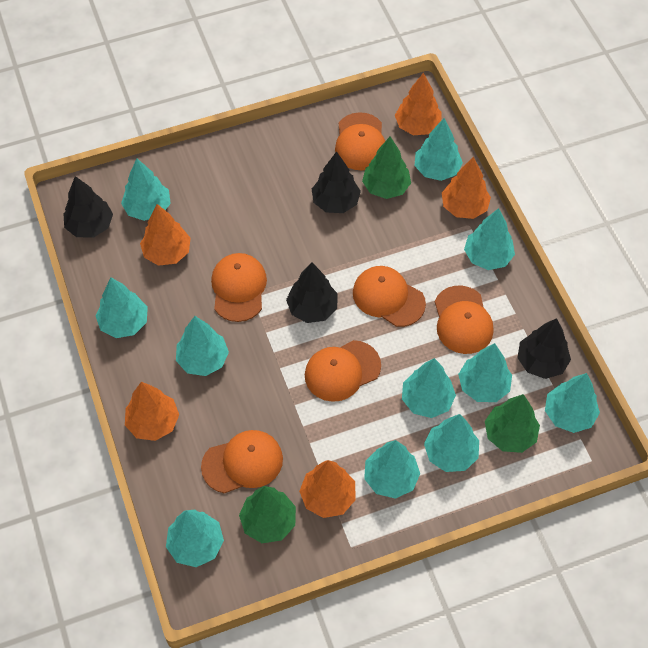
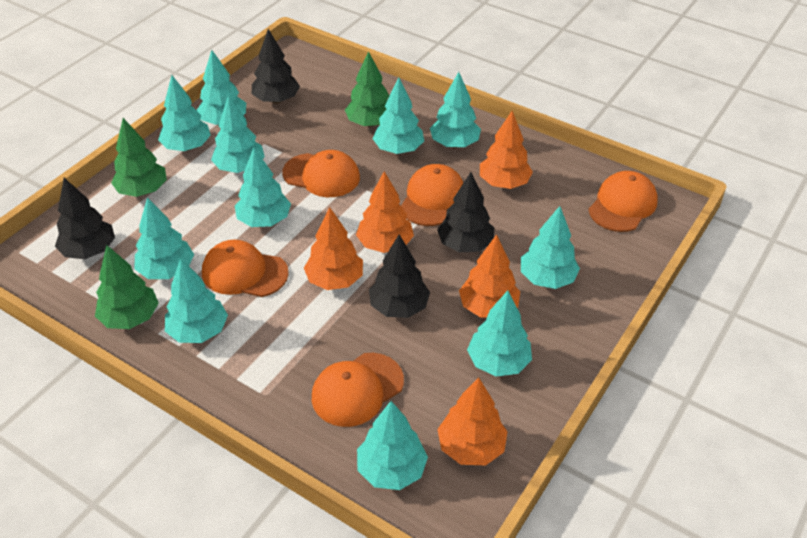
orange cap: [201,430,283,493] [211,253,267,322] [305,340,381,402] [335,112,385,171] [353,266,426,327] [435,286,494,354] = 6 -> [202,240,289,297] [282,150,360,197] [312,353,404,427] [401,164,464,226] [589,171,658,232] = 5

